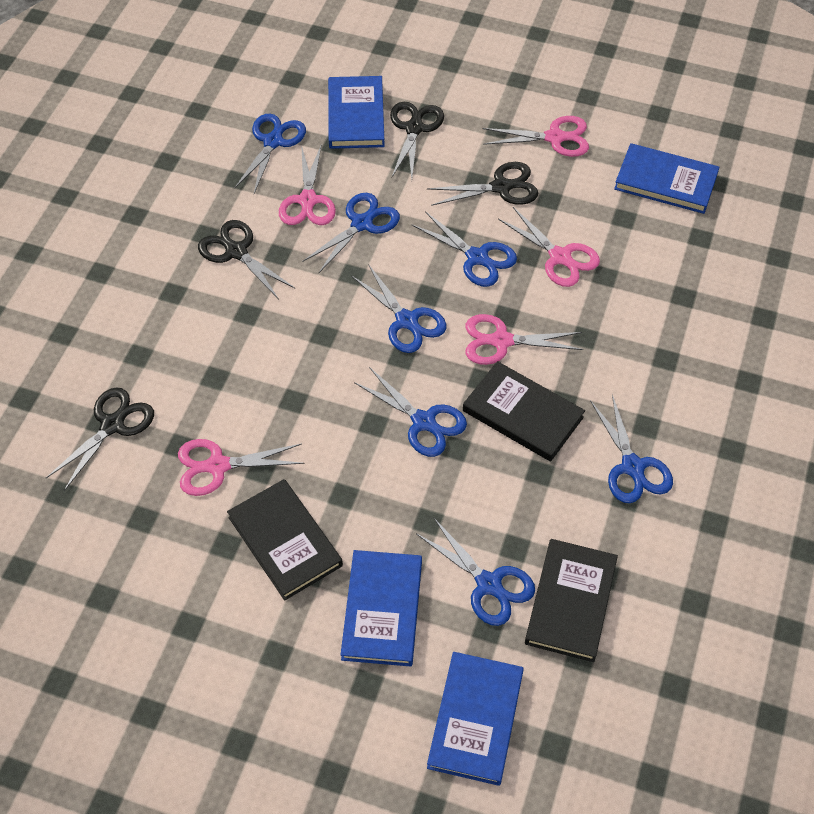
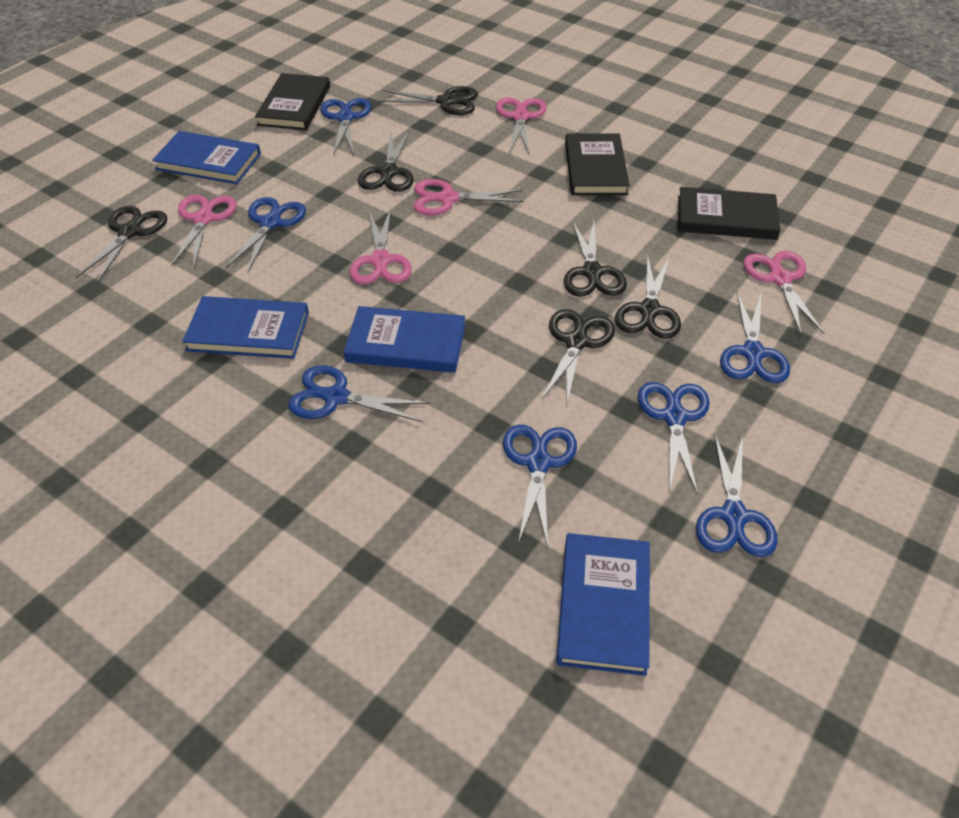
black scissors: [46,387,154,491] [198,220,296,299] [390,102,444,179] [427,162,538,206] = 4 -> [76,206,167,283] [358,130,414,192] [379,86,478,115] [541,309,615,404] [564,220,627,297] [615,254,681,339] = 6

